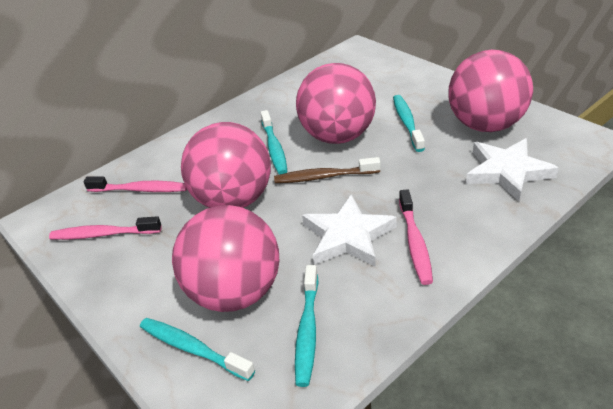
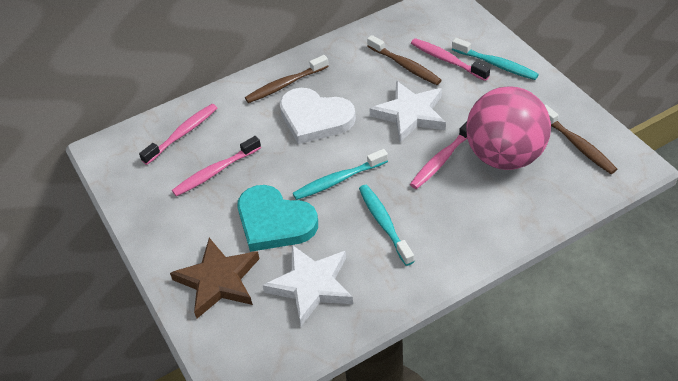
brown star: none = 0 -> [170,238,260,318] = 1
brown toothbrush: [274,157,381,183] = 1 -> [245,55,329,103] [367,35,442,85] [545,104,617,174] = 3
pink ball: [172,205,279,312] [181,122,271,208] [296,63,376,144] [448,50,533,132] = 4 -> [466,86,551,170] = 1
pink toothbrush: [49,216,162,240] [84,177,187,192] [399,189,433,285] = 3 -> [139,104,217,165] [172,136,261,197] [410,122,467,189] [411,38,490,81] = 4
turquoise heart: none = 0 -> [237,185,318,252] = 1
turquoise toothbrush: [140,318,255,381] [260,110,287,175] [295,265,318,387] [393,95,425,152] = 4 -> [293,149,388,200] [359,185,415,266] [452,38,539,80] = 3
white heart: none = 0 -> [279,88,356,144] = 1

